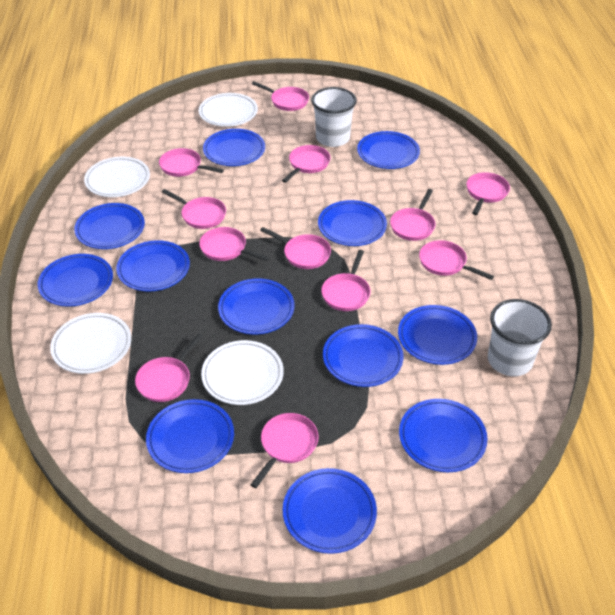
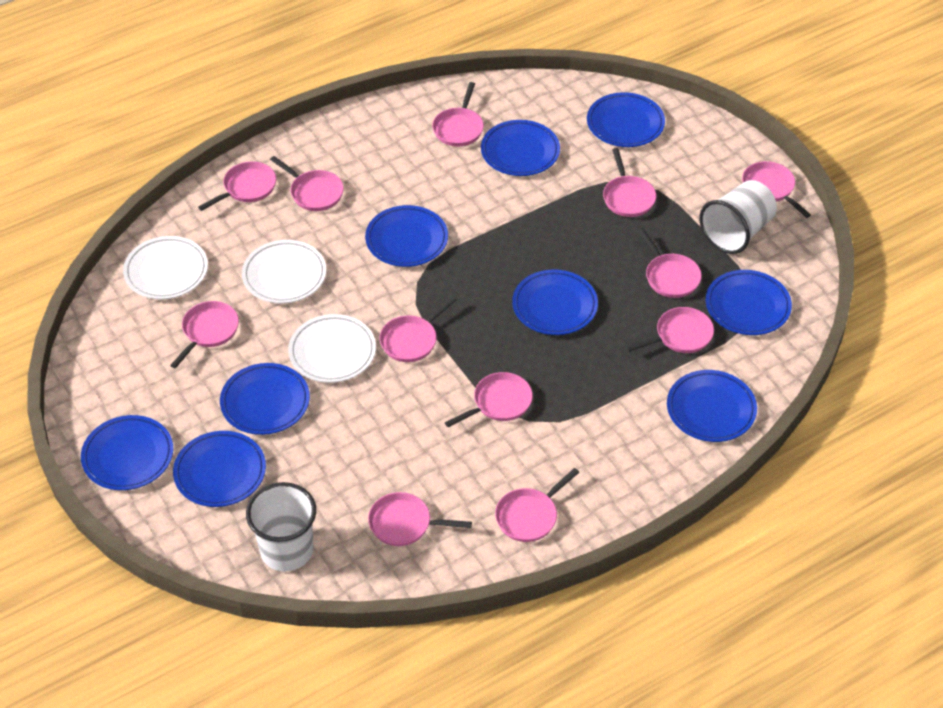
blue plate: [38,254,113,307] [74,203,145,249] [116,240,190,291] [146,399,234,473] [203,129,265,166] [218,278,294,335] [283,468,377,554] [318,200,387,246] [323,324,404,387] [357,131,420,169] [398,305,477,365] [399,399,488,472] = 12 -> [81,415,173,490] [173,431,266,507] [220,363,310,435] [365,205,448,267] [481,120,560,176] [512,269,598,335] [587,92,665,147] [667,370,757,442] [706,270,792,335] = 9
white plate: [50,313,131,374] [84,157,150,197] [199,93,258,127] [201,340,284,405] = 4 -> [123,236,208,299] [242,240,326,303] [288,314,376,383] = 3

